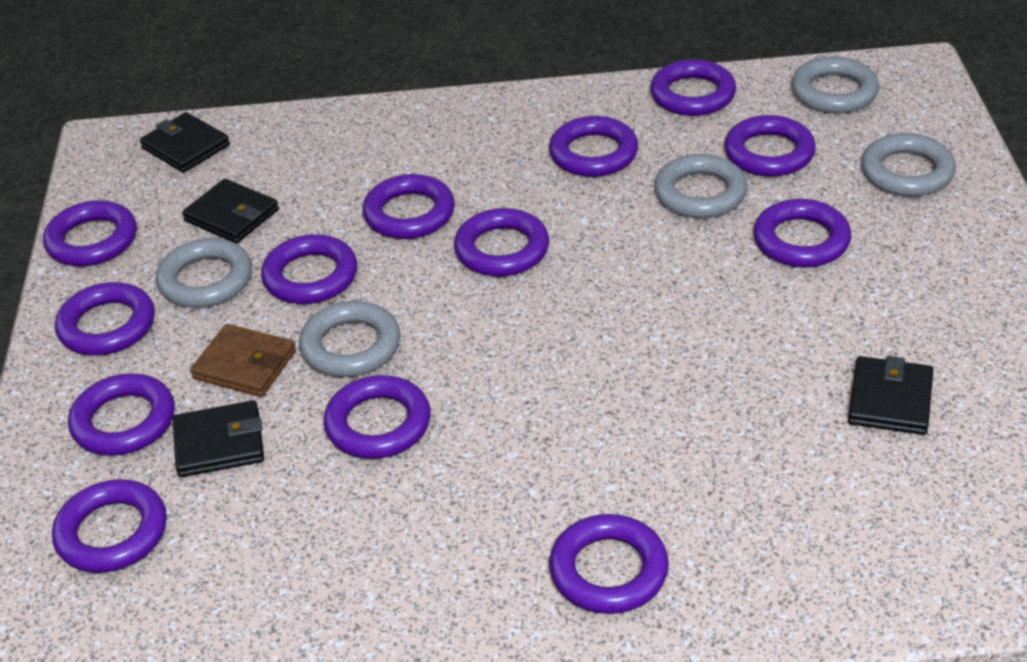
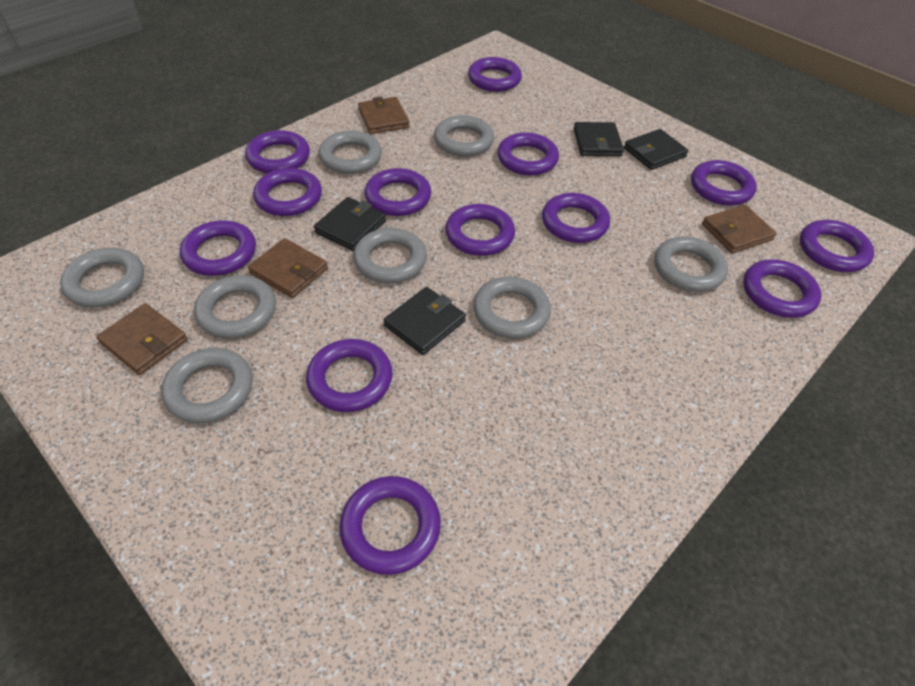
brown wallet: [190,324,296,397] = 1 -> [96,303,188,375] [248,238,328,298] [358,97,409,134] [702,205,777,253] = 4
grey ring: [156,238,252,308] [299,301,400,377] [654,154,748,218] [791,56,879,114] [861,133,956,197] = 5 -> [60,248,144,308] [161,348,253,424] [194,275,276,339] [319,130,382,174] [353,228,427,283] [434,115,494,157] [473,277,551,339] [654,236,728,292] = 8

